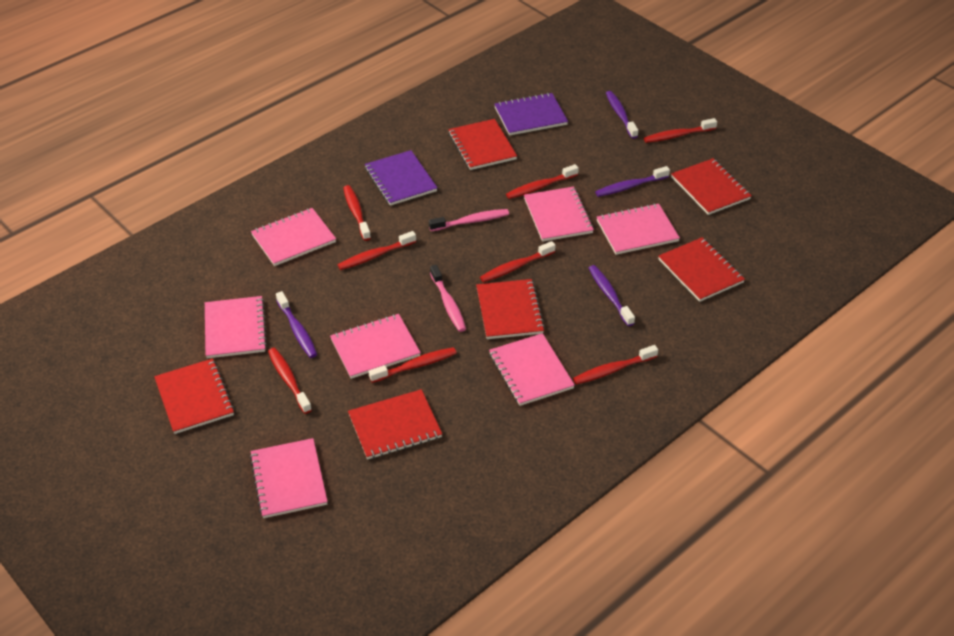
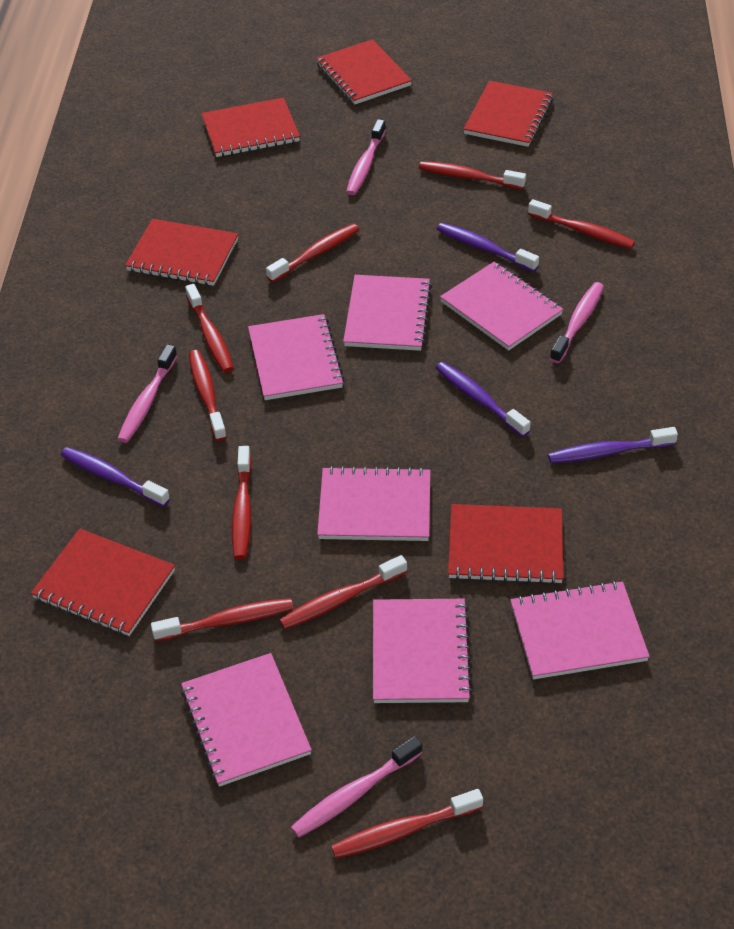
pink toothbrush: [429,209,509,231] [430,265,466,332] = 2 -> [118,345,177,443] [291,736,422,838] [346,119,386,195] [550,282,604,363] = 4
purple notebook: [365,150,437,206] [494,93,568,136] = 2 -> none = 0
red toothbrush: [268,348,312,414] [338,231,416,270] [343,185,371,241] [369,347,456,383] [480,241,556,283] [506,164,579,199] [573,345,658,384] [644,118,717,143] = 8 -> [151,598,294,641] [185,284,234,373] [189,350,227,441] [232,446,252,559] [266,224,359,283] [279,555,407,629] [331,789,483,858] [419,161,526,189] [528,199,635,249] = 9

